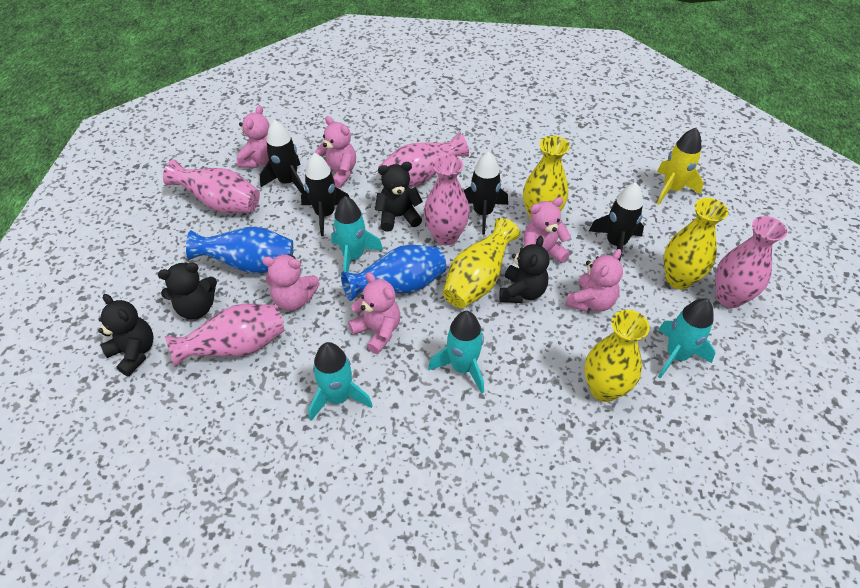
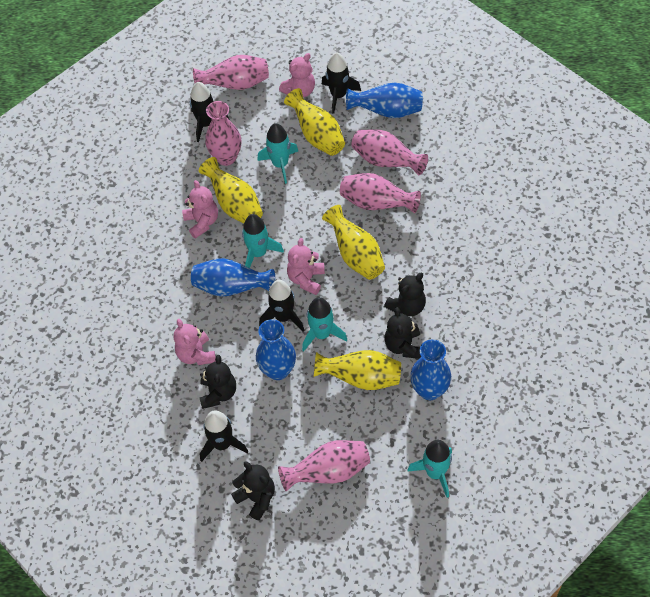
blue vase: [186,226,293,273] [341,245,446,301] = 2 -> [191,258,275,297] [256,319,296,380] [346,83,423,118] [410,340,451,400] = 4
pink teddy bear: [237,105,269,168] [262,254,320,311] [315,116,356,188] [348,272,400,354] [524,197,571,263] [565,249,623,312] = 6 -> [173,319,216,365] [182,180,218,239] [279,53,315,97] [287,238,325,295] = 4
yellow rocket: [657,128,704,205] = 1 -> none = 0

